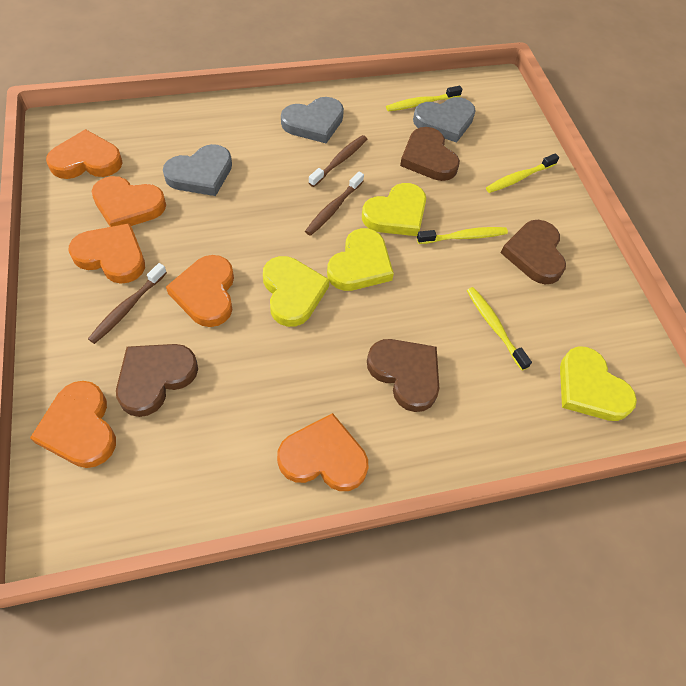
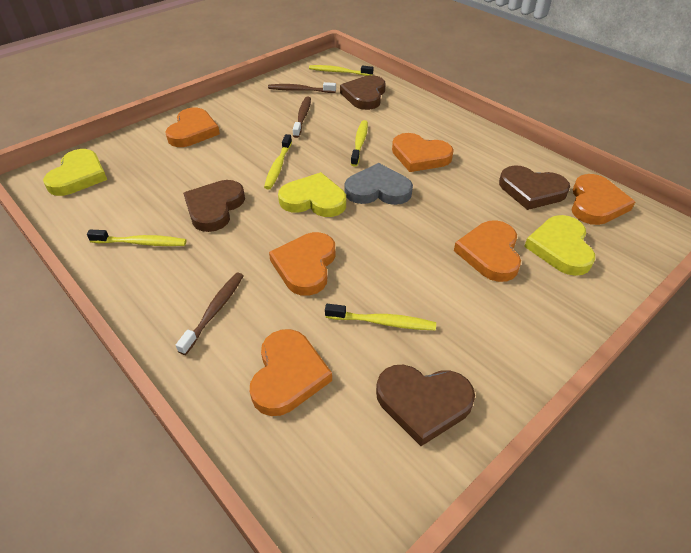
grey heart: [163,144,232,196] [281,97,344,143] [413,97,476,143] = 3 -> [345,163,413,205] = 1
yellow heart: [263,256,330,327] [327,228,394,291] [362,183,426,236] [560,347,637,421] = 4 -> [43,149,107,196] [278,172,346,217] [524,215,595,276] = 3
yellow toothbrush: [386,86,462,111] [417,227,508,244] [467,287,532,370] [486,153,559,193] = 4 -> [87,230,186,246] [264,134,292,190] [309,65,373,76] [325,304,436,330] [351,120,368,167] = 5

